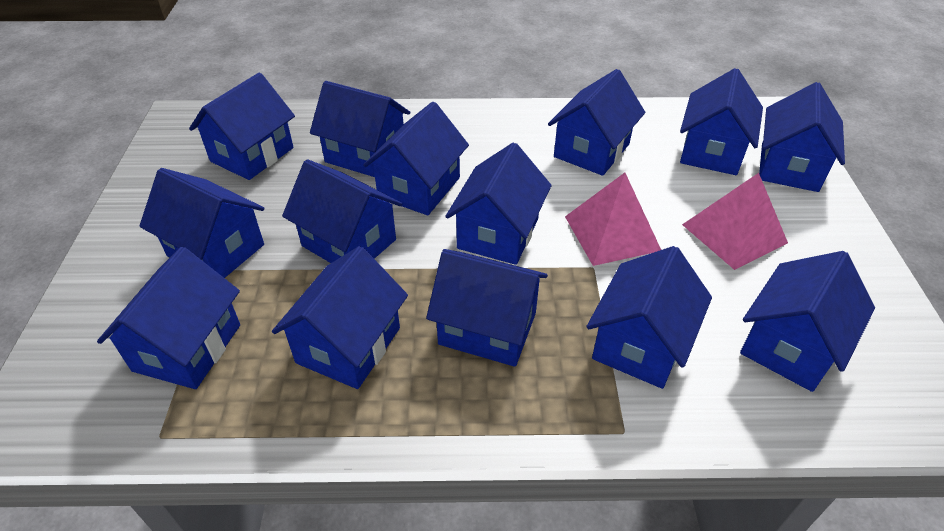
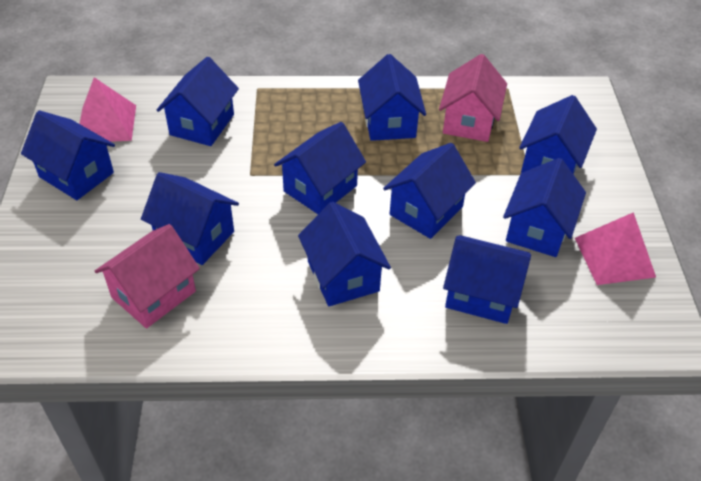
blue house: [97,247,240,389] [140,168,264,278] [189,73,295,180] [272,246,408,389] [282,159,402,263] [310,81,410,177] [363,102,469,215] [426,249,548,367] [445,142,552,265] [548,69,645,176] [586,246,712,389] [680,68,763,175] [740,251,875,392] [759,82,845,192] = 14 -> [21,110,115,200] [141,172,239,265] [157,57,239,146] [274,122,366,214] [298,202,391,306] [358,54,426,141] [383,143,476,239] [443,235,531,324] [503,158,586,257] [519,95,597,174] = 10
pink house: none = 0 -> [95,224,200,328] [439,54,507,142] = 2

